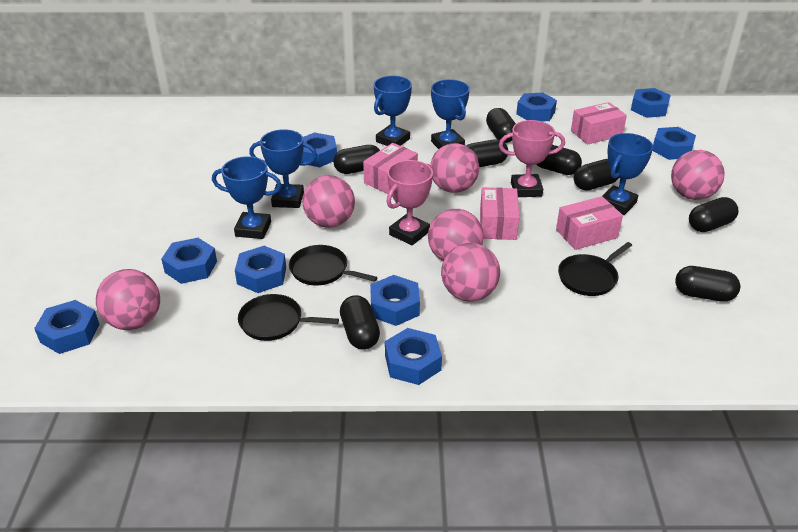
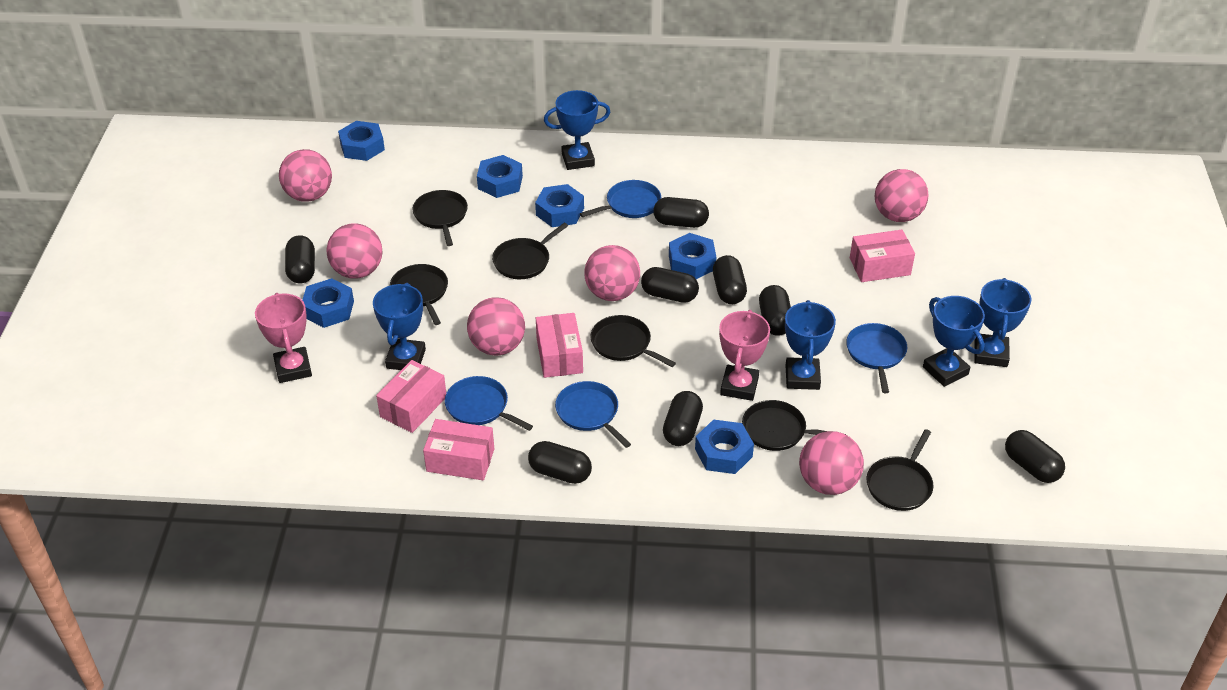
black pan: [238,294,339,341] [289,245,378,286] [558,242,632,296] = 3 -> [390,264,448,325] [413,190,468,246] [492,223,568,279] [590,315,676,367] [742,400,827,451] [867,429,934,511] = 6
blue nut: [34,300,99,354] [161,238,217,284] [235,246,286,293] [301,132,337,167] [370,275,420,326] [385,328,442,385] [516,93,557,121] [631,88,671,118] [652,127,696,160] = 9 -> [302,278,354,328] [338,121,385,161] [477,155,523,198] [535,184,584,227] [669,233,716,279] [695,419,754,474] = 6
blue pan: none = 0 -> [445,376,533,431] [555,381,631,448] [580,180,661,218] [846,323,907,393] = 4

